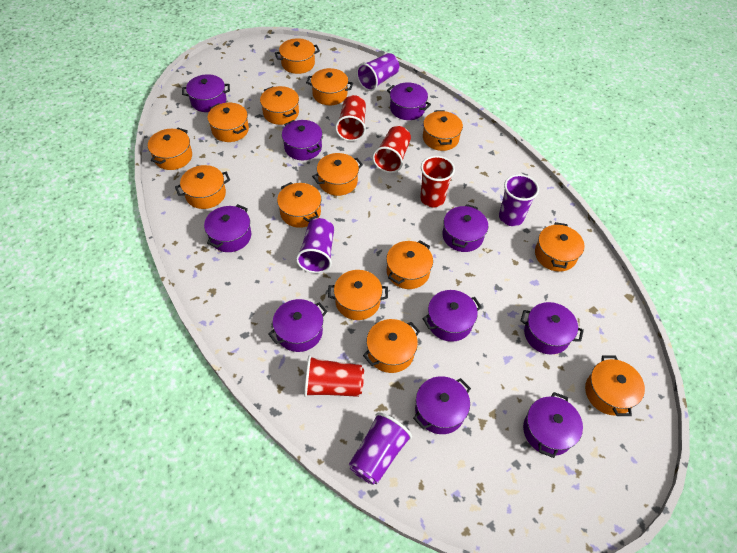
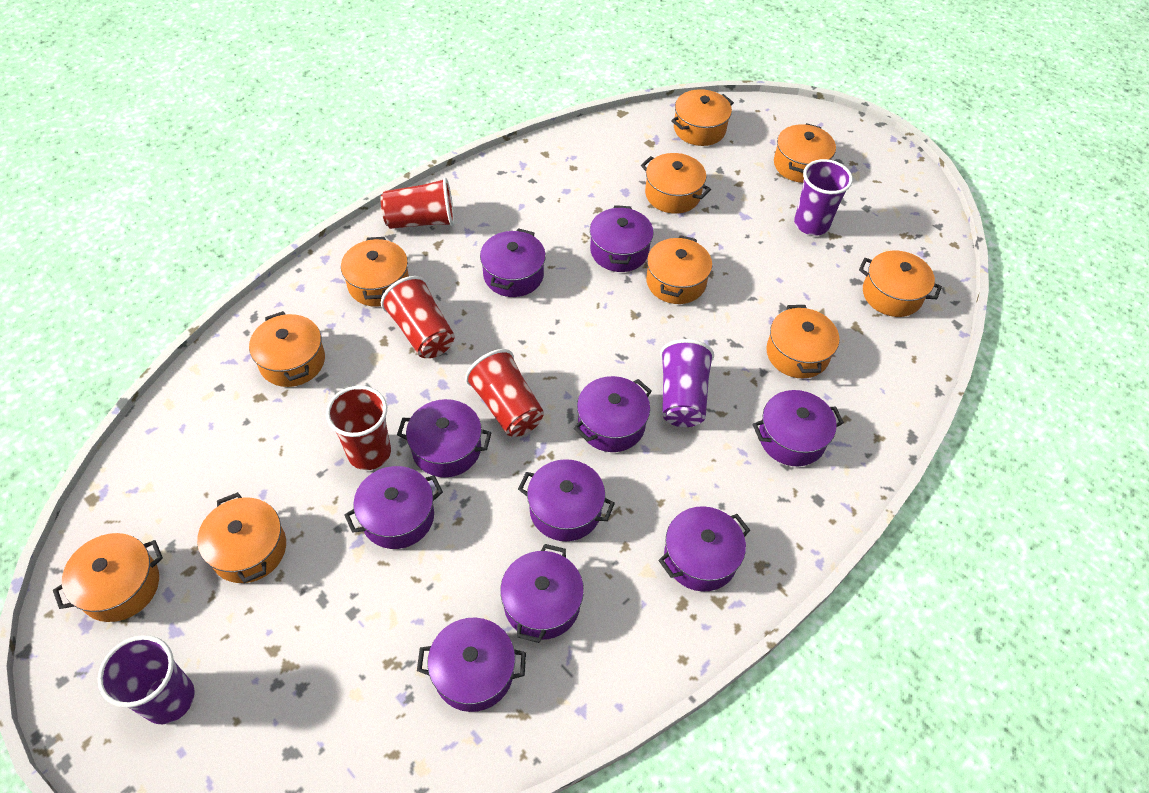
orange pot: [148,128,192,170] [175,165,230,209] [207,103,249,142] [260,86,299,125] [275,38,320,74] [277,182,321,228] [306,68,353,105] [312,153,363,196] [328,270,388,320] [363,319,420,373] [386,240,433,289] [423,110,463,151] [535,222,584,272] [585,356,645,416] = 14 -> [53,533,163,622] [197,492,286,583] [249,311,325,387] [341,237,409,307] [641,153,711,214] [646,235,712,304] [671,89,734,146] [766,305,839,379] [774,123,836,183] [859,251,942,317] = 10
purple cup: [296,218,334,273] [349,412,412,485] [356,53,400,91] [499,174,539,226] = 4 -> [98,635,195,724] [660,339,714,427] [794,159,853,235] = 3

